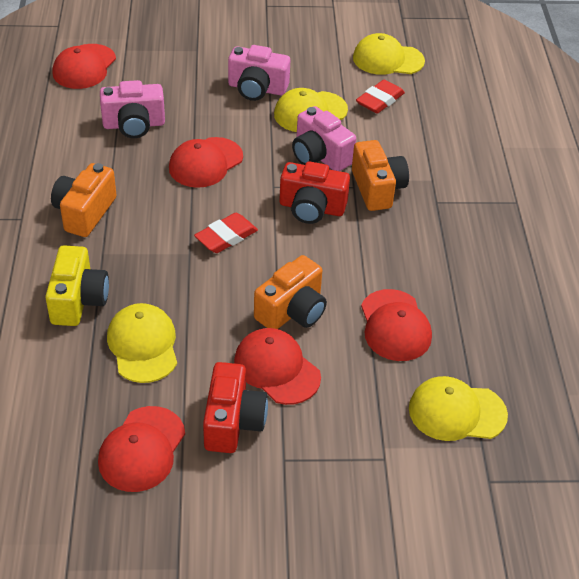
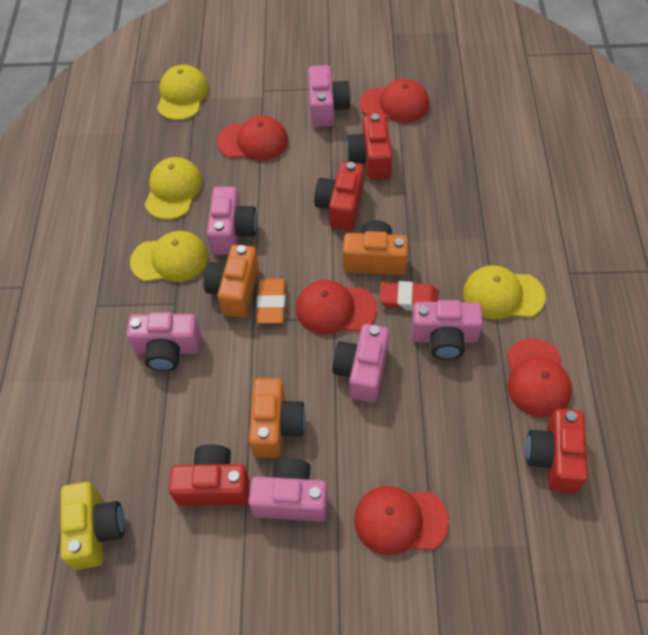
orange eraser: none = 0 -> [257,278,286,323] = 1
pink camera: [100,80,165,138] [228,45,290,101] [292,106,356,171] = 3 -> [127,312,201,372] [207,186,257,255] [248,458,328,522] [308,65,351,127] [332,324,389,403] [412,300,483,360] = 6
red camera: [203,362,268,453] [279,161,350,224] = 2 -> [169,444,250,506] [314,162,364,230] [346,113,392,180] [526,409,588,493] = 4
red eraser: [194,213,258,253] [356,80,405,113] = 2 -> [380,281,439,311] = 1

